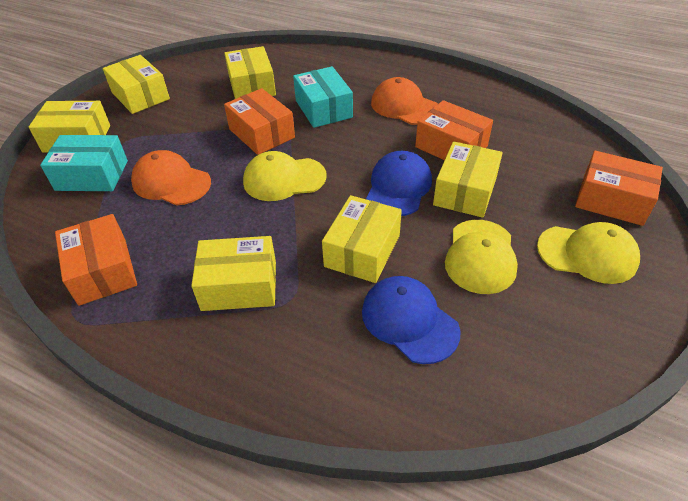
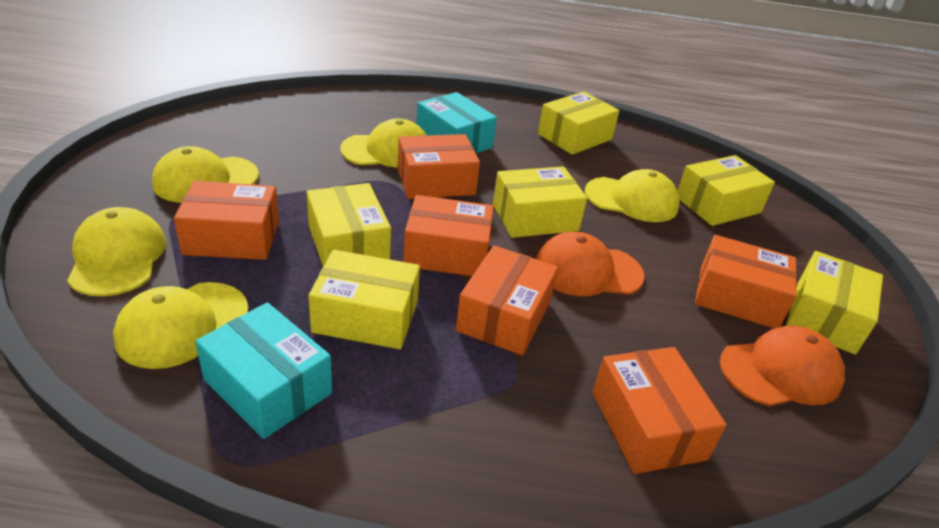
blue cap: [362,276,460,364] [366,151,432,216] = 2 -> none = 0
orange box: [55,214,137,306] [224,88,295,155] [415,100,493,160] [575,151,663,226] = 4 -> [174,181,279,260] [398,134,480,199] [403,195,494,276] [456,245,558,355] [592,347,727,474] [695,235,797,328] = 6
yellow cap: [243,151,326,201] [445,220,518,294] [537,222,640,284] = 3 -> [67,207,166,296] [113,282,248,369] [152,146,259,203] [340,119,427,167] [585,169,680,222] = 5

